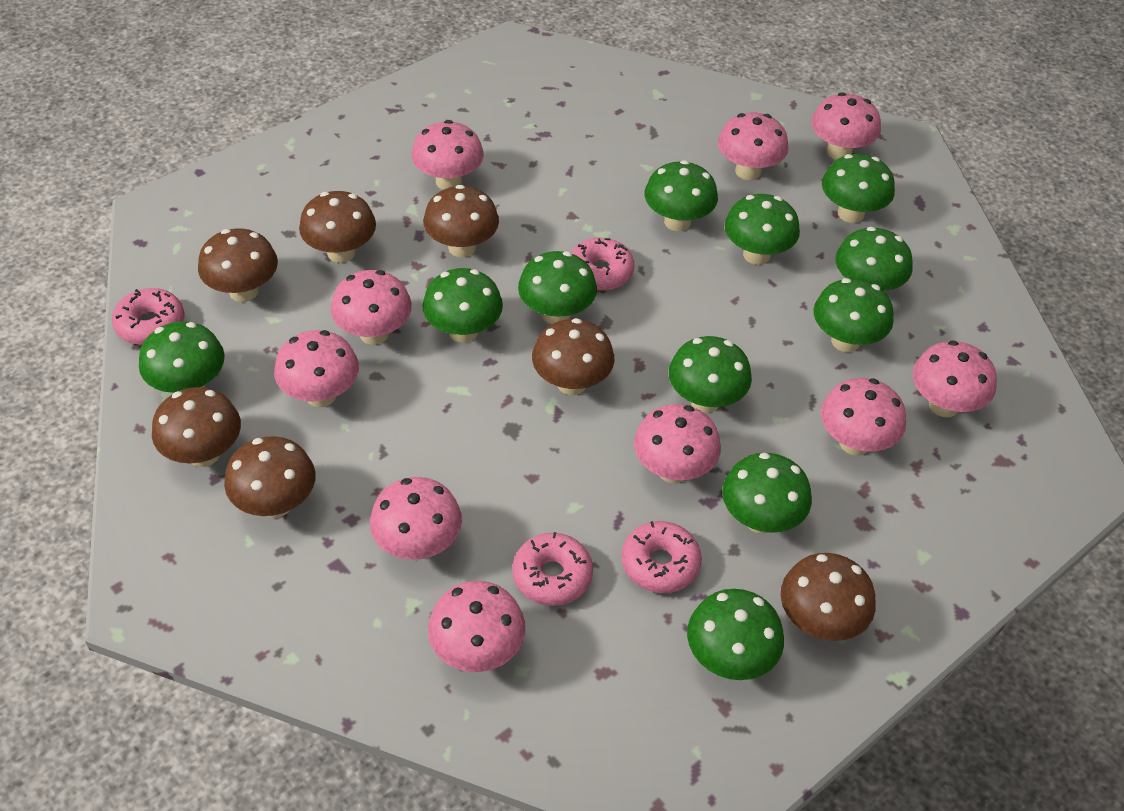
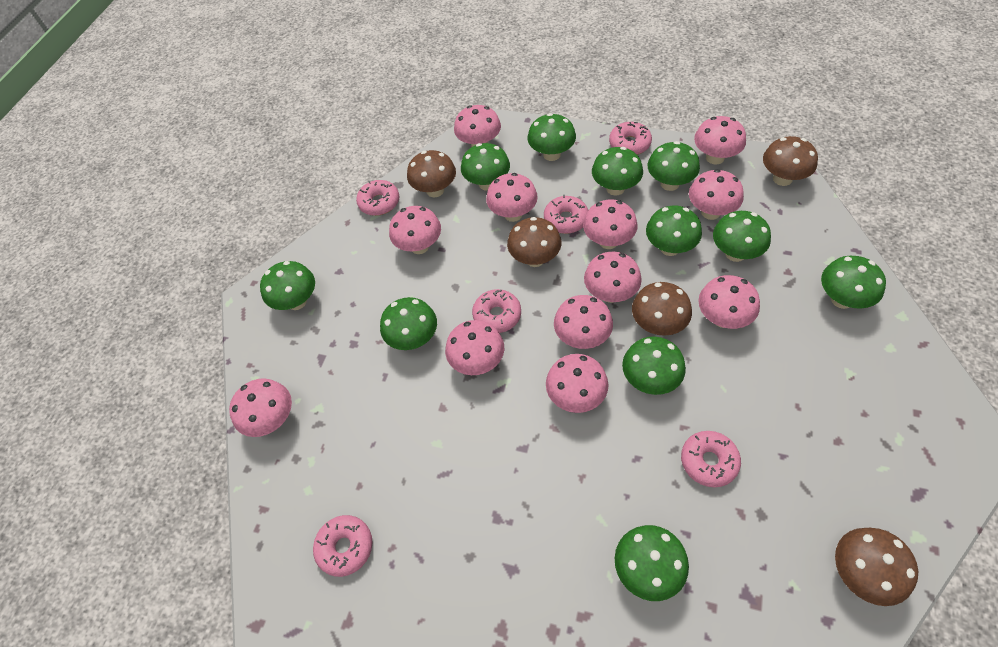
brown mushroom: [152,387,241,467] [198,228,278,302] [224,436,316,518] [299,191,376,263] [423,185,499,257] [532,318,614,395] [780,553,876,641] = 7 -> [407,150,456,197] [507,217,561,267] [632,282,692,336] [763,136,818,186] [835,528,918,606] = 5
pink donut: [112,288,184,345] [512,532,593,606] [571,238,634,291] [622,521,702,593] = 4 -> [313,515,372,577] [356,180,399,216] [472,289,521,333] [544,195,588,234] [609,122,652,155] [681,431,741,487] = 6
pink mushroom: [274,330,359,407] [331,270,412,345] [370,477,462,560] [412,120,484,190] [428,581,525,672] [634,404,721,483] [718,112,789,180] [811,92,881,160] [821,378,906,456] [912,340,997,417] = 10 -> [229,378,292,437] [389,206,441,254] [445,320,504,375] [454,105,501,147] [486,173,538,222] [546,354,609,413] [554,295,613,349] [583,199,638,249] [584,252,642,303] [689,169,744,220] [694,116,746,165] [698,275,760,329] = 12

